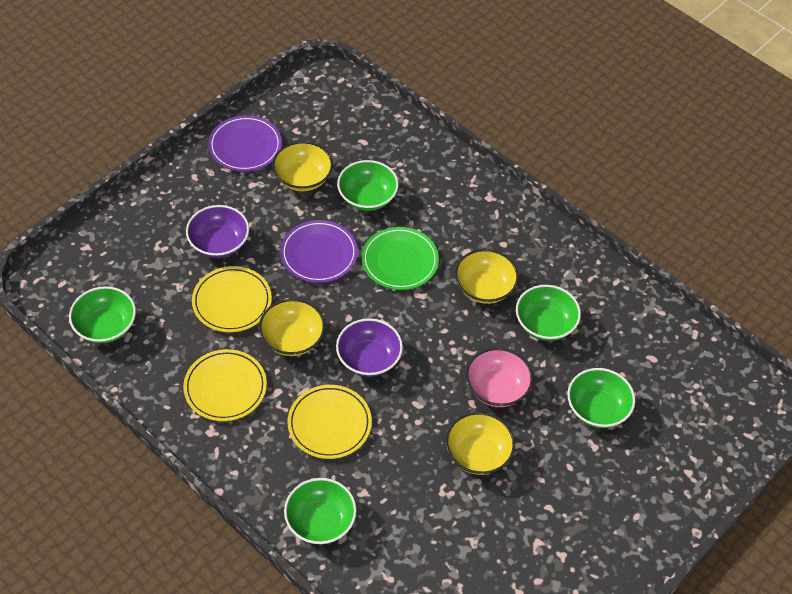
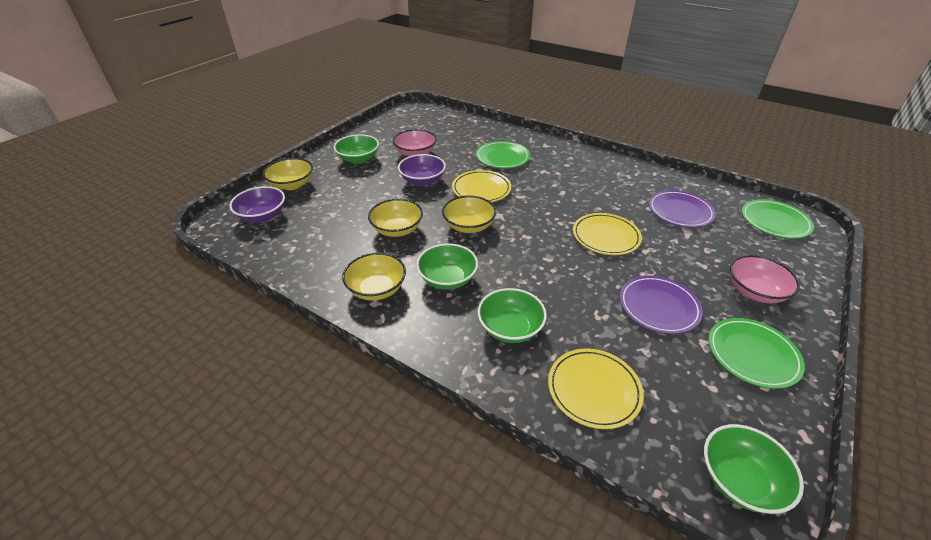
green bowl: [69,286,136,343] [284,478,357,544] [337,160,399,211] [516,285,581,341] [567,368,635,428] = 5 -> [334,134,379,164] [416,243,478,290] [478,288,547,343] [704,424,804,514] = 4
green plate: [362,227,439,290] = 1 -> [476,141,530,168] [708,318,805,389] [742,199,814,239] = 3
pink bowl: [466,348,533,407] = 1 -> [393,129,437,156] [730,255,800,303] = 2

